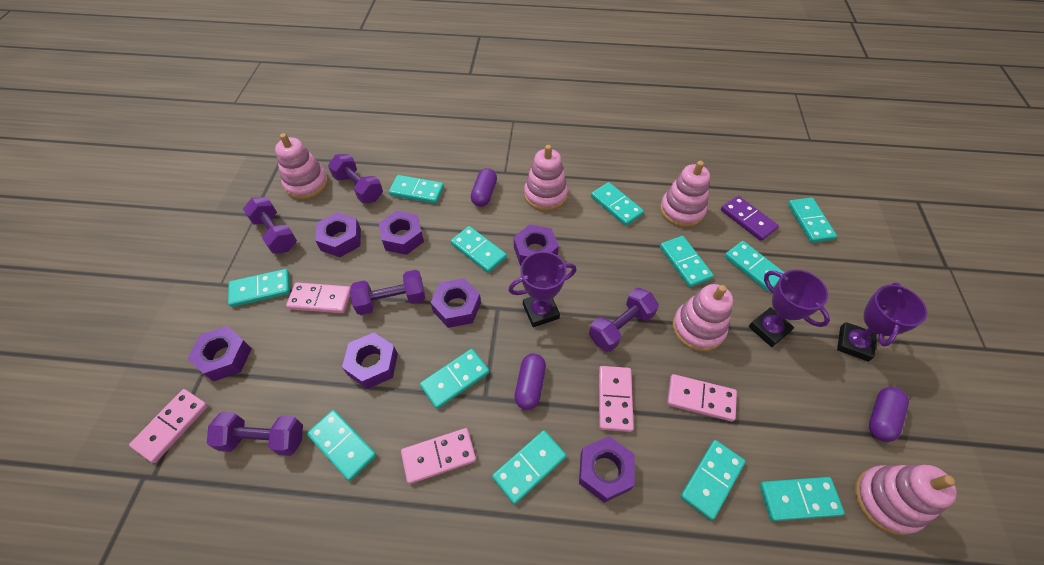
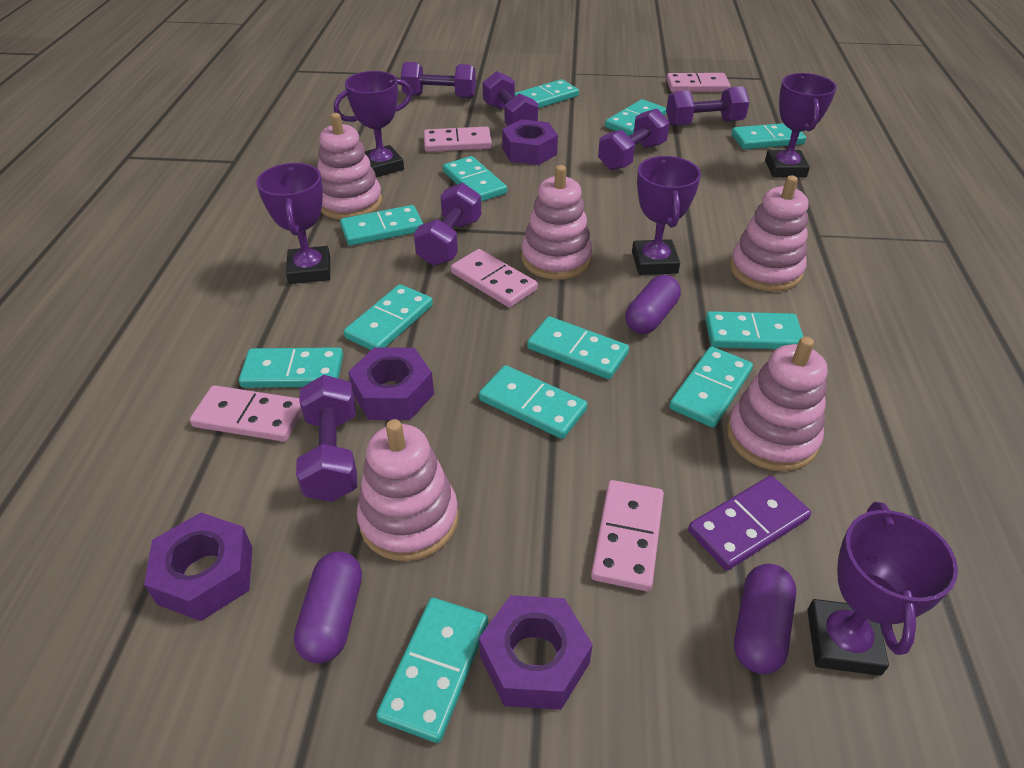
purple dumbbell: [207,412,303,456] [243,197,297,254] [328,154,383,203] [350,270,425,315] [589,288,659,352] = 5 -> [296,375,357,502] [401,62,476,98] [414,183,481,266] [483,71,538,126] [598,109,670,170] [666,86,750,126] = 6
purple nut: [187,326,252,382] [315,212,361,257] [342,333,398,389] [379,211,424,255] [430,278,481,328] [514,224,559,265] [579,436,635,503] = 7 -> [144,513,252,621] [348,347,434,420] [479,595,593,710] [502,119,558,165] = 4
purple trophy: [508,251,576,327] [749,270,830,347] [837,282,927,362] = 3 -> [256,163,330,284] [334,71,412,177] [632,156,701,275] [765,73,837,178] [807,502,958,676] = 5

